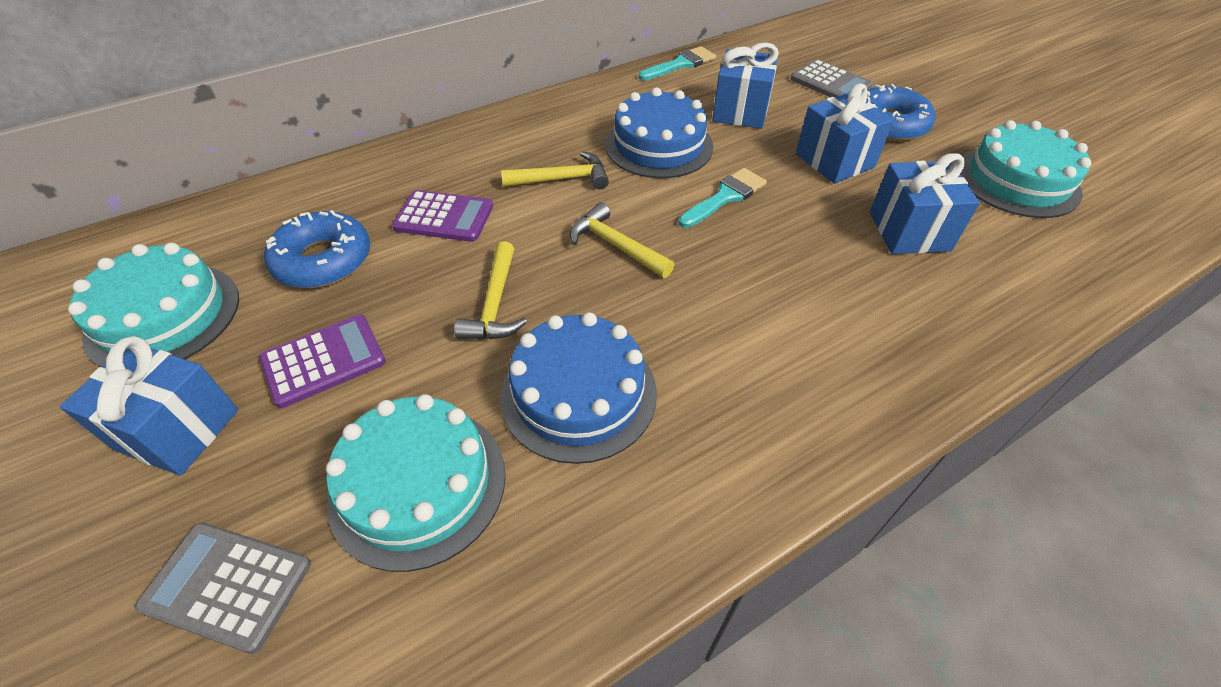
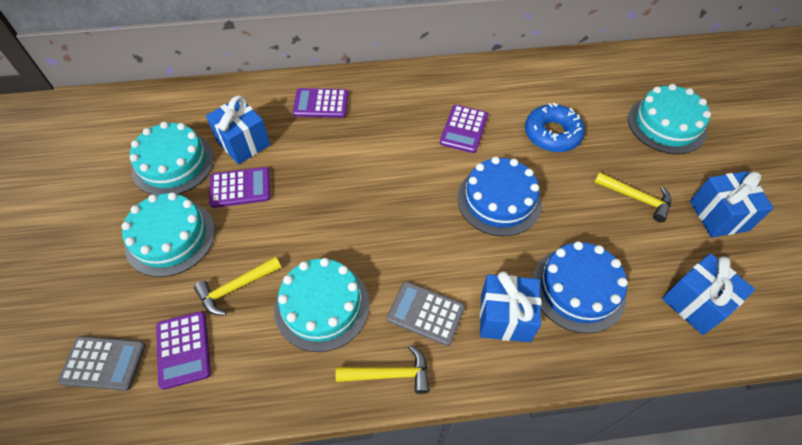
blue donut: [264,210,370,288] [866,84,935,141] = 2 -> [525,103,585,152] = 1
purple calculator: [260,315,386,408] [392,190,493,242] = 2 -> [156,311,211,390] [209,167,270,208] [293,88,349,118] [440,105,488,153] = 4
turquoise brush: [639,46,716,80] [678,168,767,228] = 2 -> none = 0
turquoise cake: [68,243,239,367] [326,394,506,572] [960,120,1091,218] = 3 -> [122,192,215,277] [130,122,214,195] [274,258,370,352] [628,84,711,154] = 4

